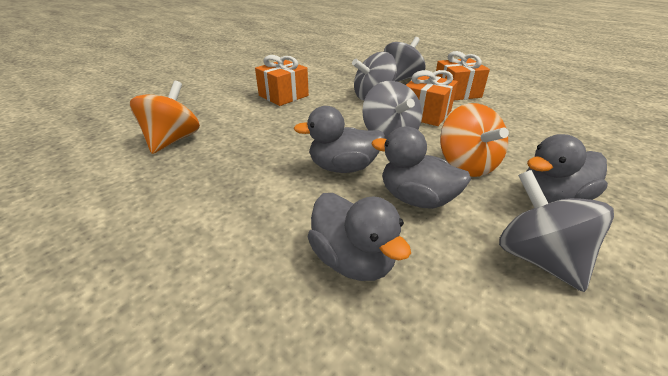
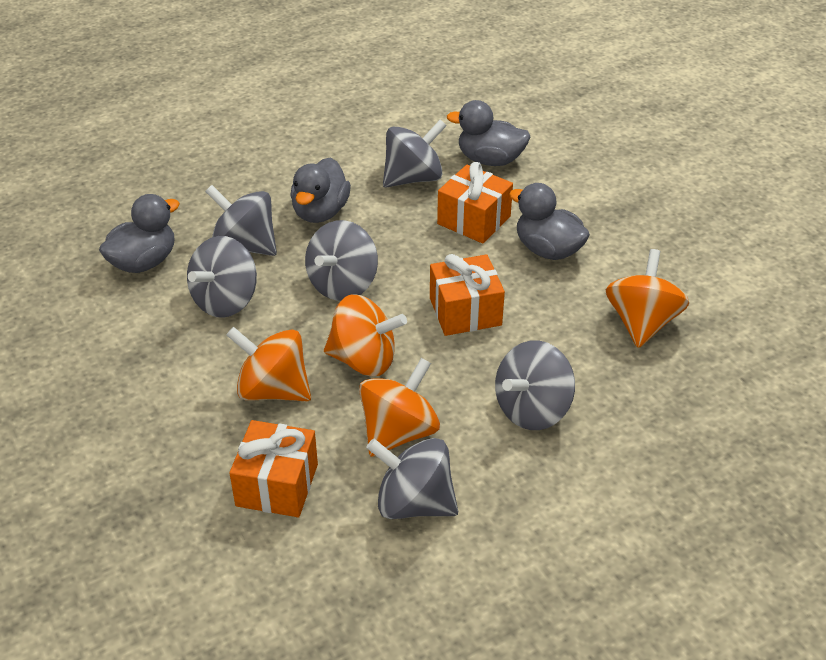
grey spinning top: [352,52,397,101] [362,81,422,139] [384,37,425,82] [499,170,614,292] = 4 -> [187,236,257,318] [205,185,277,256] [305,220,378,301] [366,438,458,519] [383,119,447,188] [495,340,575,430] = 6
orange spinning top: [130,81,200,154] [440,103,509,177] = 2 -> [226,327,311,401] [324,295,407,376] [359,358,440,457] [606,249,689,348] = 4

